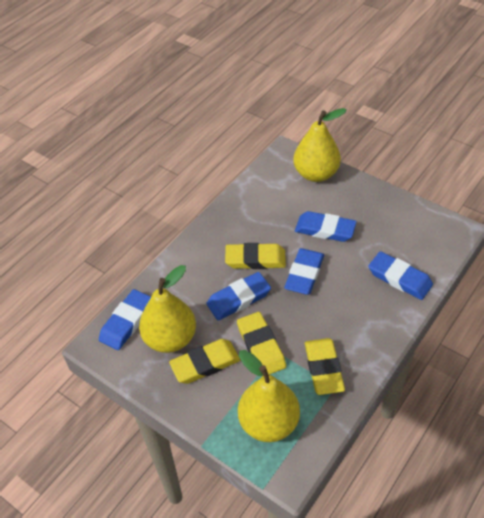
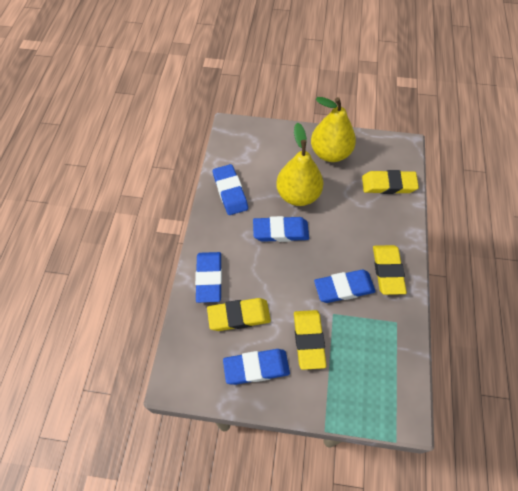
yellow pear: [139,265,196,353] [238,350,300,442] [293,108,347,182] = 3 -> [276,123,324,206] [311,97,356,162] = 2

